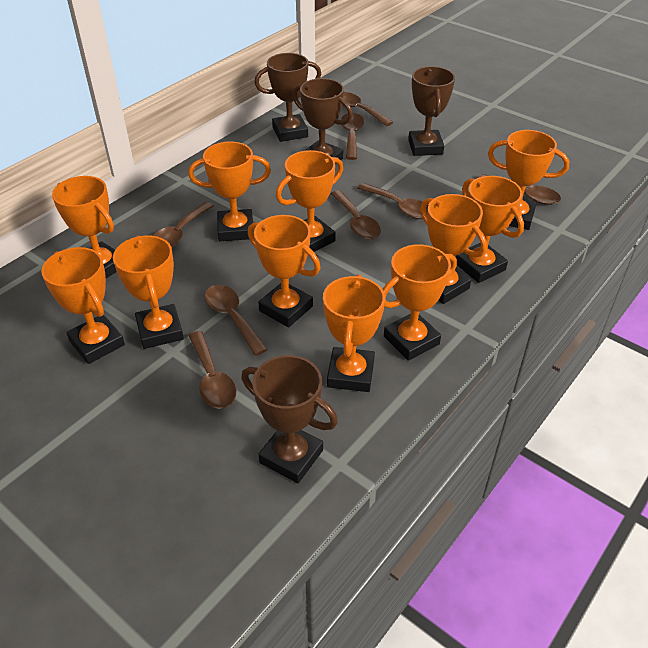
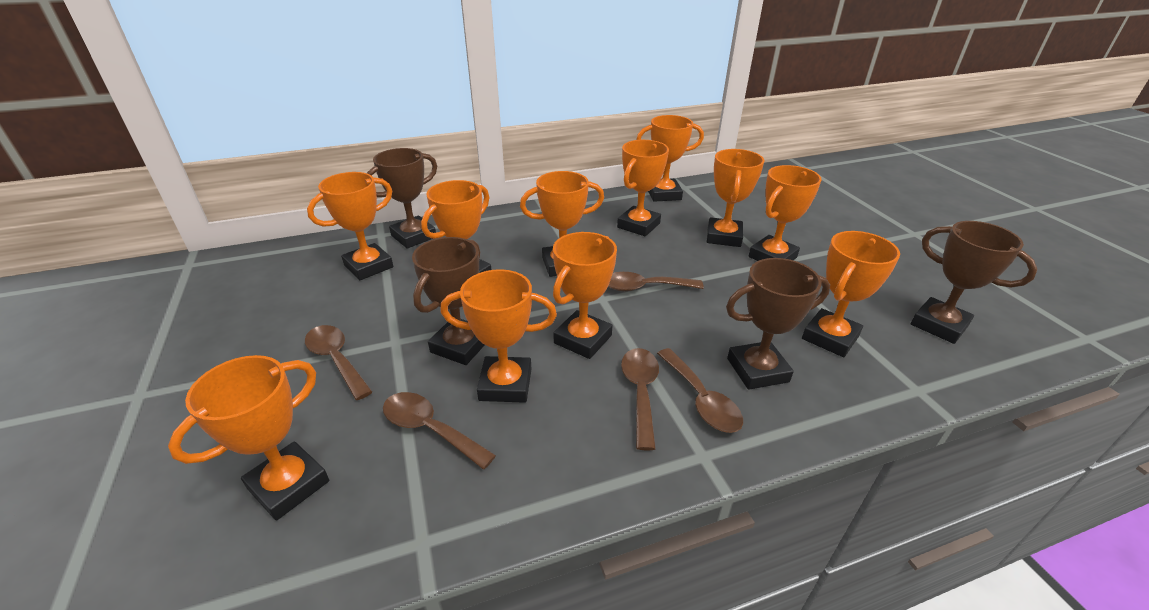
brown spoon: [153,202,214,247] [188,331,236,409] [205,285,268,356] [331,190,381,239] [341,113,364,160] [342,92,393,126] [357,183,428,219] [478,174,561,205] = 8 -> [305,325,373,400] [383,392,496,469] [608,272,704,291] [621,348,659,450] [657,348,743,433] = 5

